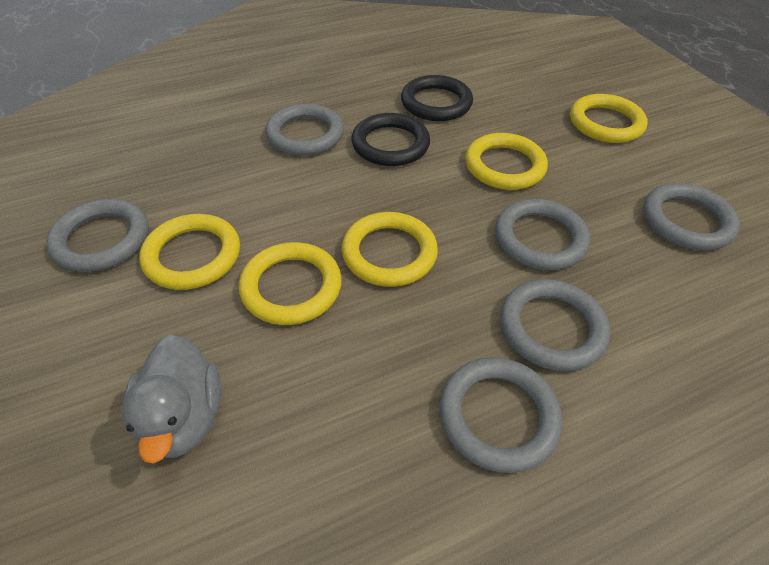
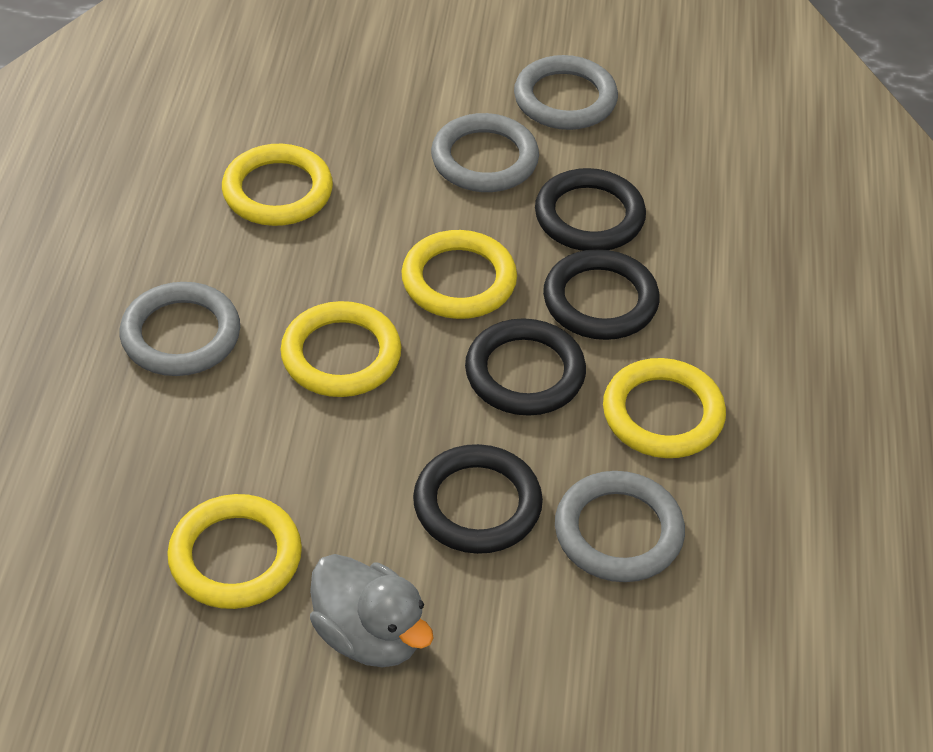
black ring: [352,113,430,166] [401,75,473,121] = 2 -> [413,444,543,554] [465,318,586,416] [535,168,646,251] [543,249,660,340] = 4
grey ring: [46,199,149,272] [265,104,344,156] [439,357,562,473] [495,199,590,270] [500,279,610,371] [643,183,740,250] = 6 -> [120,282,240,376] [431,113,539,192] [514,55,618,130] [555,471,685,582] = 4

